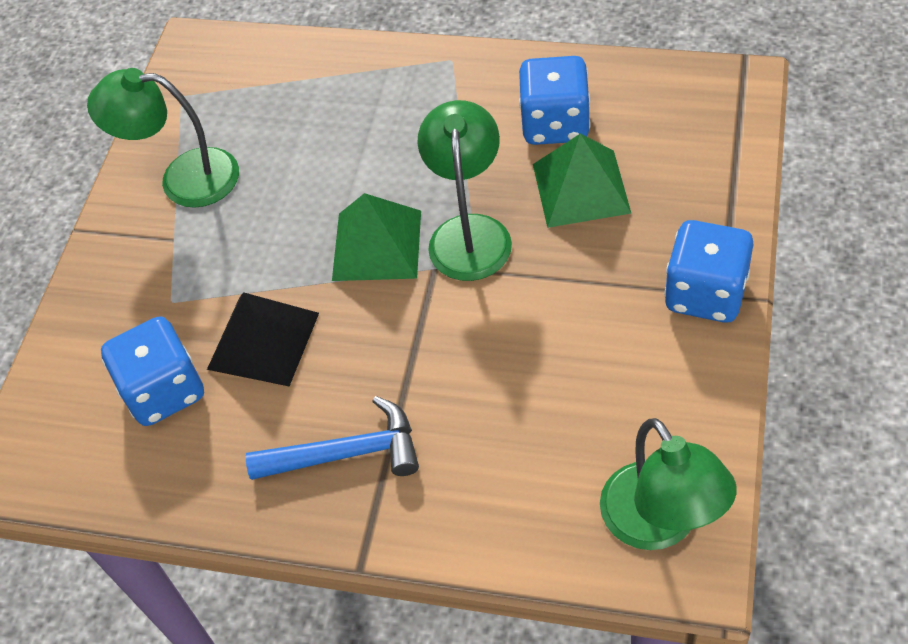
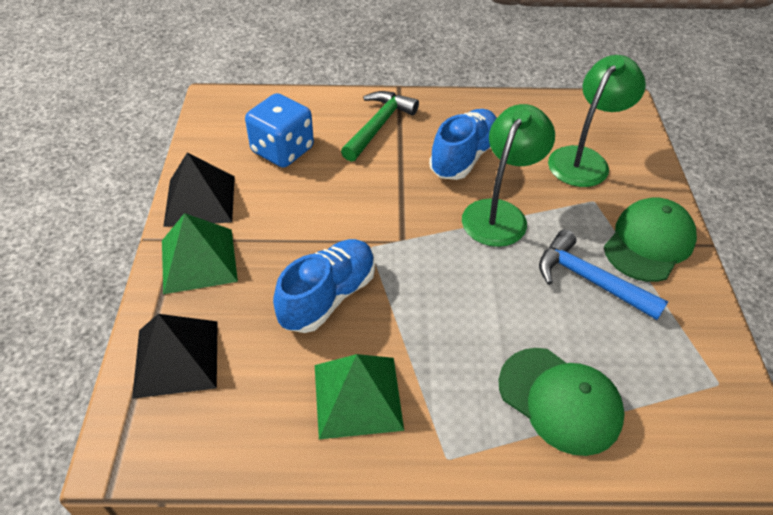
black pyramid: [207,292,319,386] = 1 -> [132,314,218,399] [163,153,235,227] = 2
blue dice: [101,316,204,426] [519,56,591,145] [664,220,753,323] = 3 -> [245,93,314,168] = 1
blue shoe: none = 0 -> [273,239,375,333] [429,109,497,180] = 2
green cap: none = 0 -> [498,348,625,456] [604,197,697,282] = 2
green hammer: none = 0 -> [341,91,419,162] = 1
green lamp: [87,68,239,208] [418,100,512,281] [600,418,737,550] = 3 -> [462,104,555,247] [548,55,646,187] = 2

